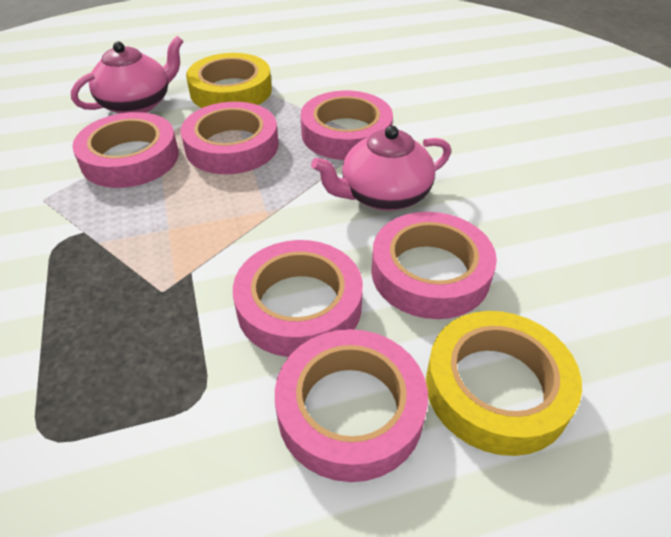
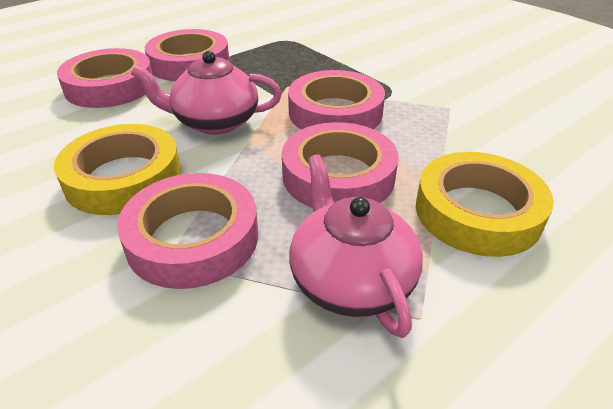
pink tape: [72,112,179,188] [181,102,278,174] [233,240,363,357] [275,329,428,482] [301,91,393,160] [371,212,497,319] = 6 -> [57,48,153,108] [117,173,258,289] [145,29,230,81] [282,122,399,208] [288,70,385,130] = 5

